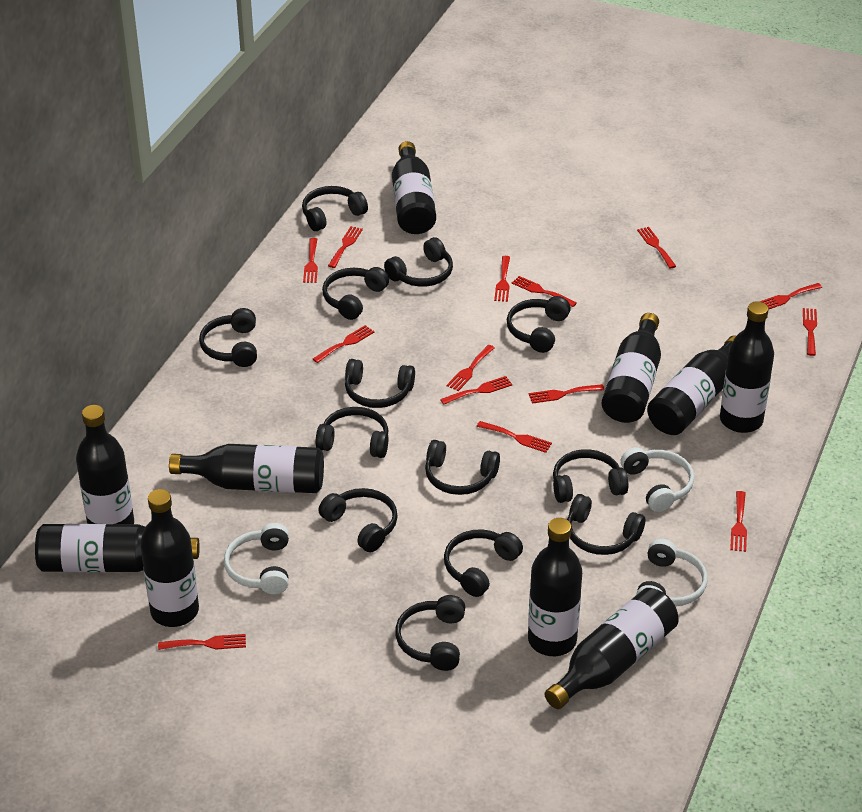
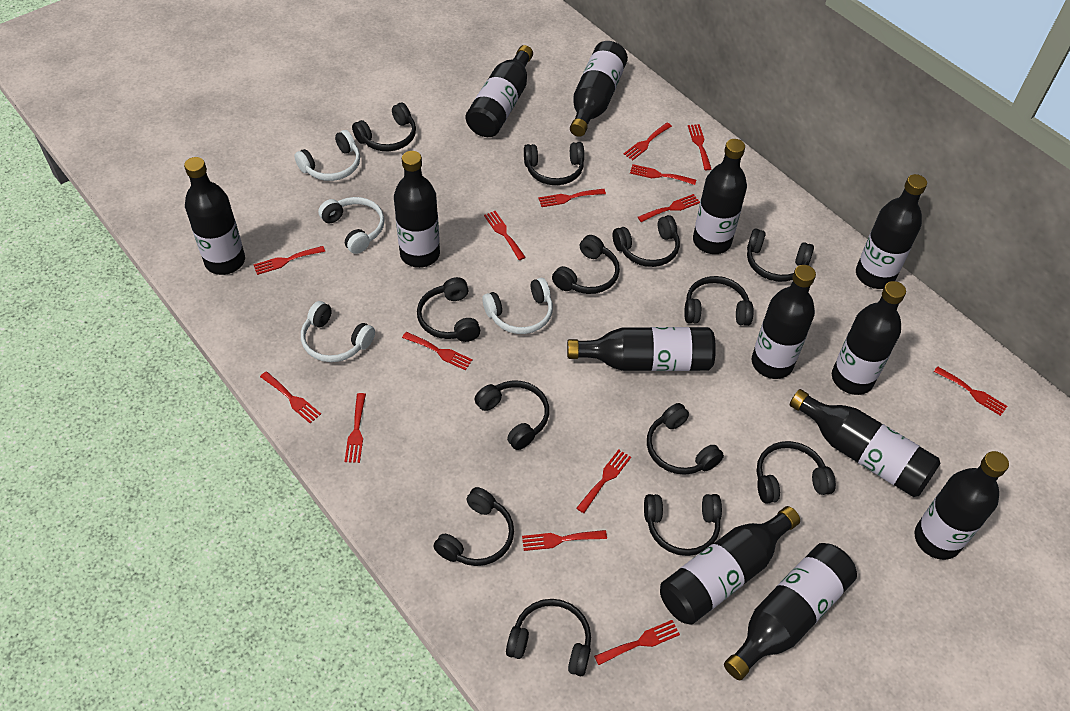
black bottle: [35,524,200,572] [76,405,134,524] [140,489,199,627] [169,444,324,493] [392,141,436,234] [528,518,582,656] [545,588,679,709] [602,313,661,423] [647,335,736,435] [720,301,774,433] = 10 -> [184,157,245,275] [394,151,440,268] [465,45,533,137] [567,327,716,371] [570,41,628,137] [660,506,800,625] [693,139,747,254] [724,543,857,680] [752,265,816,379] [790,389,941,497] [832,281,906,395] [856,174,927,289] [915,451,1009,560] = 13
white headphones: [224,523,289,594] [621,447,694,512] [636,539,708,606] = 3 -> [294,130,360,181] [301,301,375,362] [318,197,384,254] [482,278,553,334] = 4

